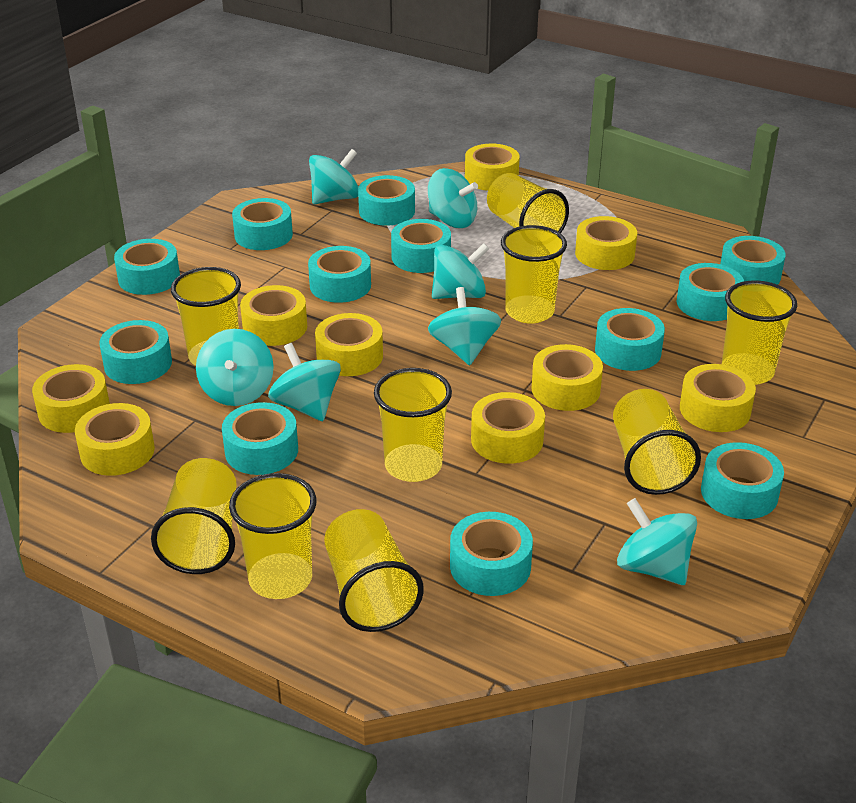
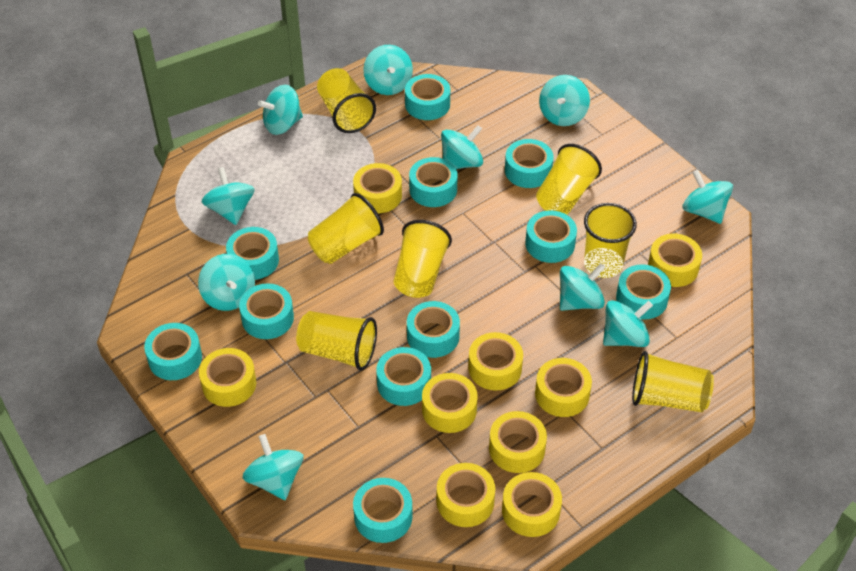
turquoise spinning top: [196,329,274,406] [268,343,341,421] [309,149,358,204] [428,168,478,228] [428,287,501,365] [432,243,489,299] [617,498,697,585] = 7 -> [198,254,255,311] [201,167,255,225] [243,434,304,500] [258,85,303,135] [363,45,413,95] [441,125,483,169] [539,75,590,126] [560,263,606,311] [603,300,653,347] [682,170,733,224] = 10
turquoise tape: [99,320,172,384] [114,239,180,295] [222,402,298,475] [232,198,293,250] [308,246,371,303] [358,175,415,225] [391,219,451,273] [450,512,533,596] [595,308,665,371] [677,263,744,321] [701,442,784,519] [720,236,786,285] = 12 -> [144,323,202,380] [226,227,279,280] [239,283,294,339] [353,478,413,543] [376,347,431,406] [405,74,450,120] [407,301,460,358] [409,157,458,207] [505,139,554,188] [525,210,577,263] [616,264,671,319] = 11
yellow cup: [151,458,237,574] [171,267,241,366] [229,473,316,599] [324,509,424,632] [374,368,452,482] [487,173,569,233] [501,225,567,324] [613,389,701,495] [722,280,797,385] = 9 -> [296,311,377,371] [308,193,384,264] [317,68,376,133] [394,220,452,298] [536,144,602,215] [584,203,637,278] [632,351,714,412] = 7

